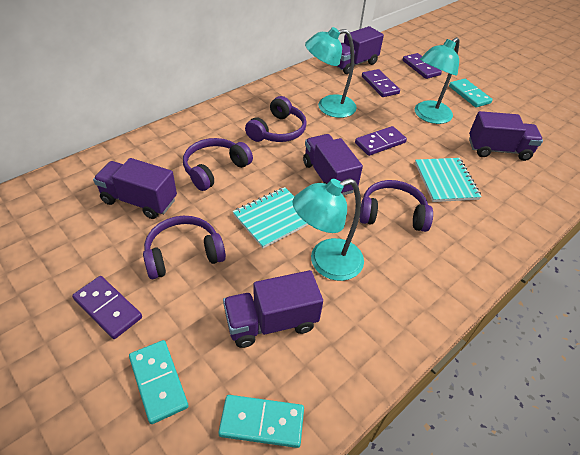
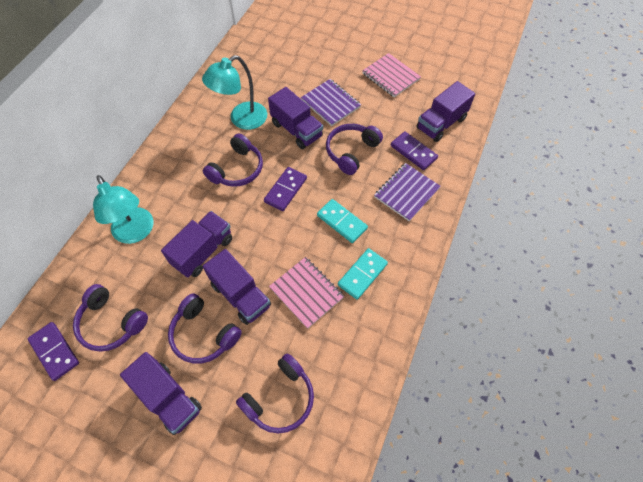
pink notebook: none = 0 -> [269,257,344,329] [362,53,421,97] = 2
purple domino: [72,276,142,339] [355,126,407,156] [362,69,400,97] [402,53,442,79] = 4 -> [28,322,79,381] [264,167,307,211] [391,131,438,170] = 3
purple headphones: [143,216,226,279] [183,138,253,191] [245,96,307,142] [359,180,433,232] = 4 -> [73,284,148,352] [168,293,242,364] [203,133,263,187] [236,353,314,433] [326,124,383,175] = 5
purple notebook: none = 0 -> [301,79,361,126] [374,163,441,221] = 2
turquoise domino: [129,340,188,424] [218,395,304,448] [449,79,493,107] = 3 -> [317,199,368,243] [338,248,388,300] = 2
turquoise lamp: [292,178,364,281] [305,27,357,118] [415,37,459,124] = 3 -> [93,175,153,244] [202,55,267,130] = 2
turquoise notebook: [233,187,309,248] [415,158,482,202] = 2 -> none = 0

